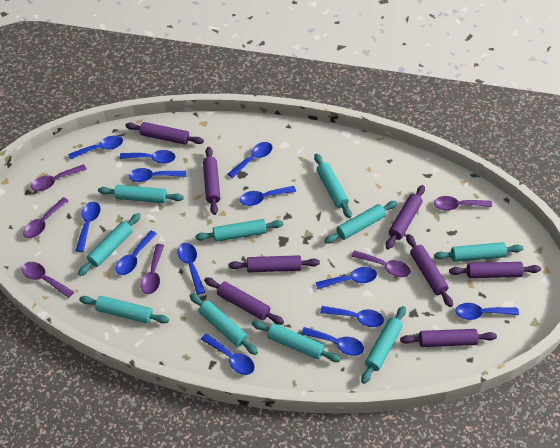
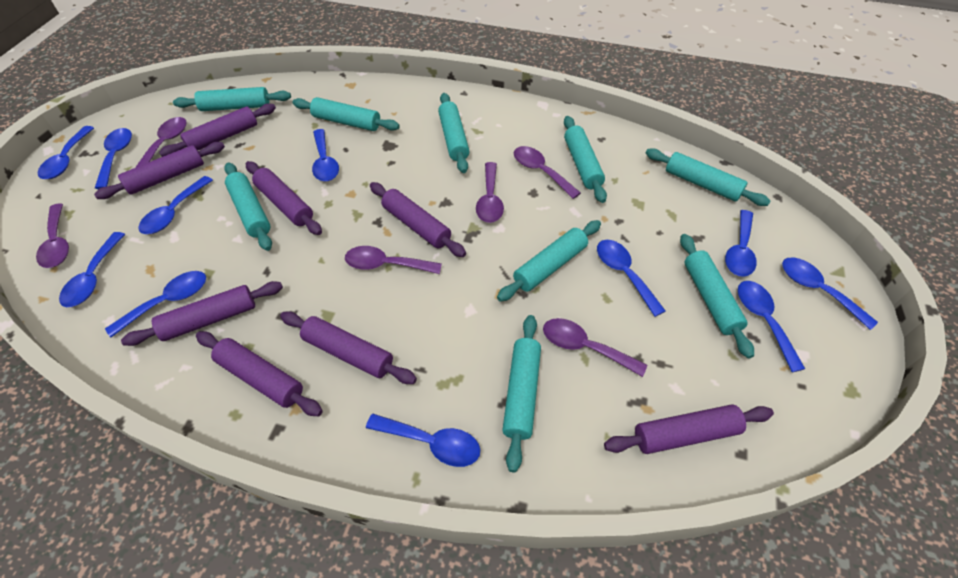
blue spoon: [68,135,123,159] [76,202,101,252] [116,231,157,275] [120,150,176,164] [129,168,186,182] [177,243,205,295] [201,333,255,375] [228,142,273,178] [240,186,296,206] [301,327,364,356] [316,267,377,289] [320,306,384,327] [455,303,519,320] = 13 -> [38,126,94,179] [59,232,125,307] [95,128,132,189] [105,271,206,337] [138,176,213,234] [312,129,339,181] [366,414,480,467] [597,240,666,317] [725,210,757,277] [738,281,805,372] [782,257,878,330] = 11
turquoise rolling pin: [78,213,141,276] [79,296,169,323] [98,185,184,203] [190,293,258,355] [195,219,283,242] [252,321,341,362] [314,153,352,218] [324,201,397,244] [361,306,406,384] [434,242,524,262] = 10 -> [173,87,291,111] [224,162,272,251] [293,97,400,131] [438,93,470,173] [497,220,601,302] [502,315,541,472] [564,116,607,203] [646,148,770,206] [680,234,754,359] = 9

